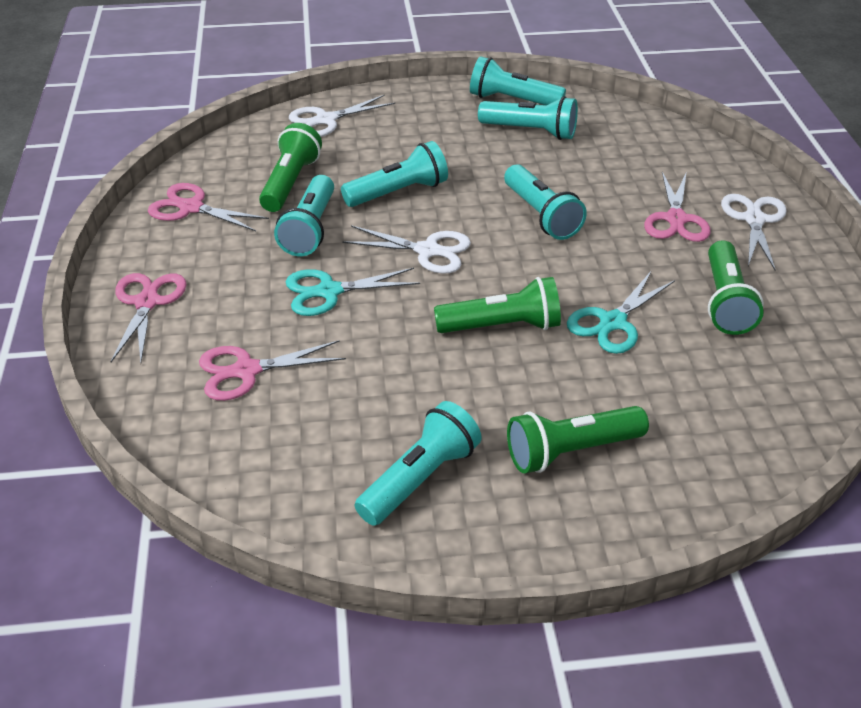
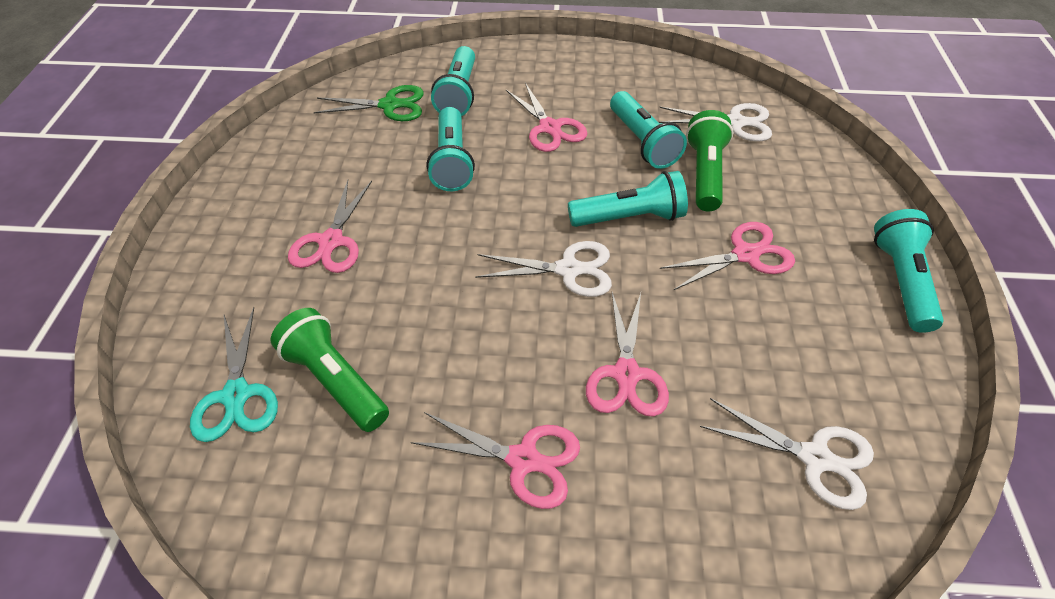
green flashlight: [259,123,322,212] [434,277,561,333] [507,406,649,473] [708,241,764,335] = 4 -> [270,308,389,432] [686,110,733,212] = 2
green scissors: none = 0 -> [314,85,424,121] = 1
pink scissors: [111,273,187,363] [148,183,269,231] [199,340,346,401] [644,171,710,242] = 4 -> [288,180,372,273] [411,412,580,509] [506,83,587,152] [586,292,669,417] [660,222,795,290] = 5
turquoise flashlight: [274,175,334,256] [341,141,448,207] [355,401,482,526] [470,56,566,105] [478,96,578,140] [504,164,587,240] = 6 -> [427,107,475,191] [431,46,475,116] [568,171,688,227] [610,91,687,169] [874,209,944,333] = 5
turquoise scissors: [286,268,420,316] [567,271,675,354] = 2 -> [190,307,278,442] = 1

